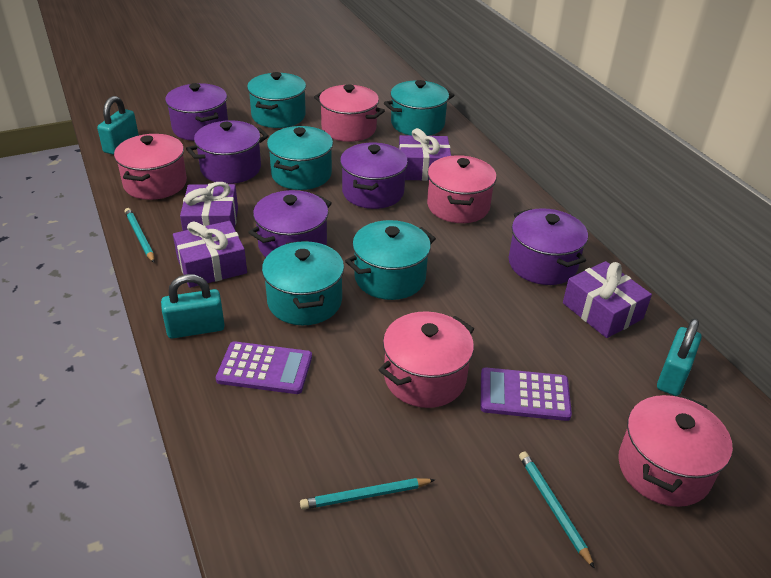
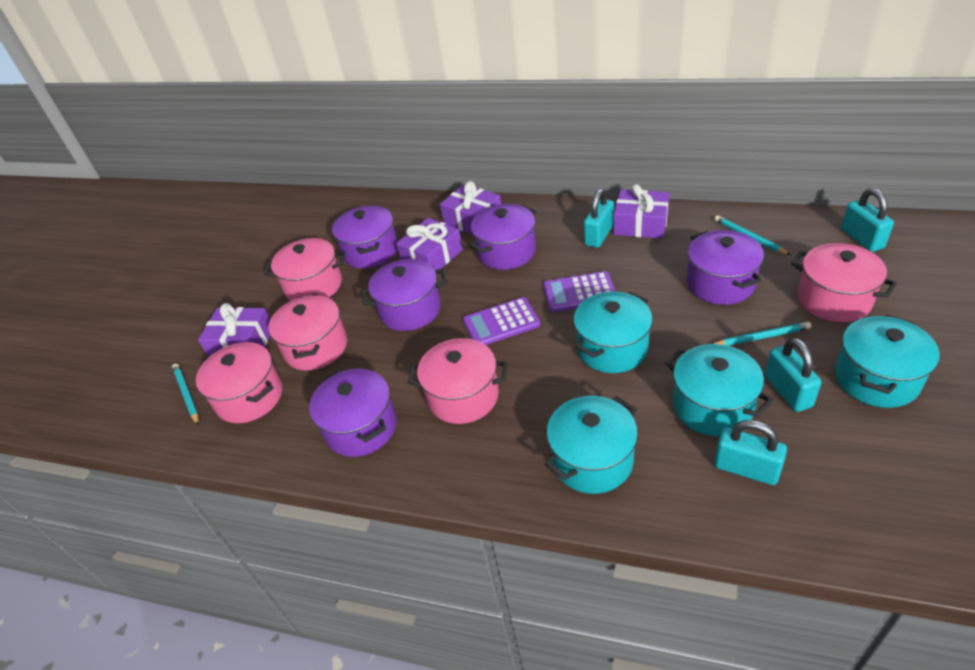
turquoise padlock: [97,96,139,155] [161,274,225,339] [657,318,701,396] = 3 -> [584,189,614,248] [714,420,787,485] [765,337,822,412] [841,188,894,252] = 4
turquoise pot: [247,72,306,128] [262,241,344,325] [267,126,333,190] [345,220,436,300] [384,80,455,136] = 5 -> [545,396,638,494] [573,292,653,373] [665,344,773,436] [835,315,940,408] = 4

